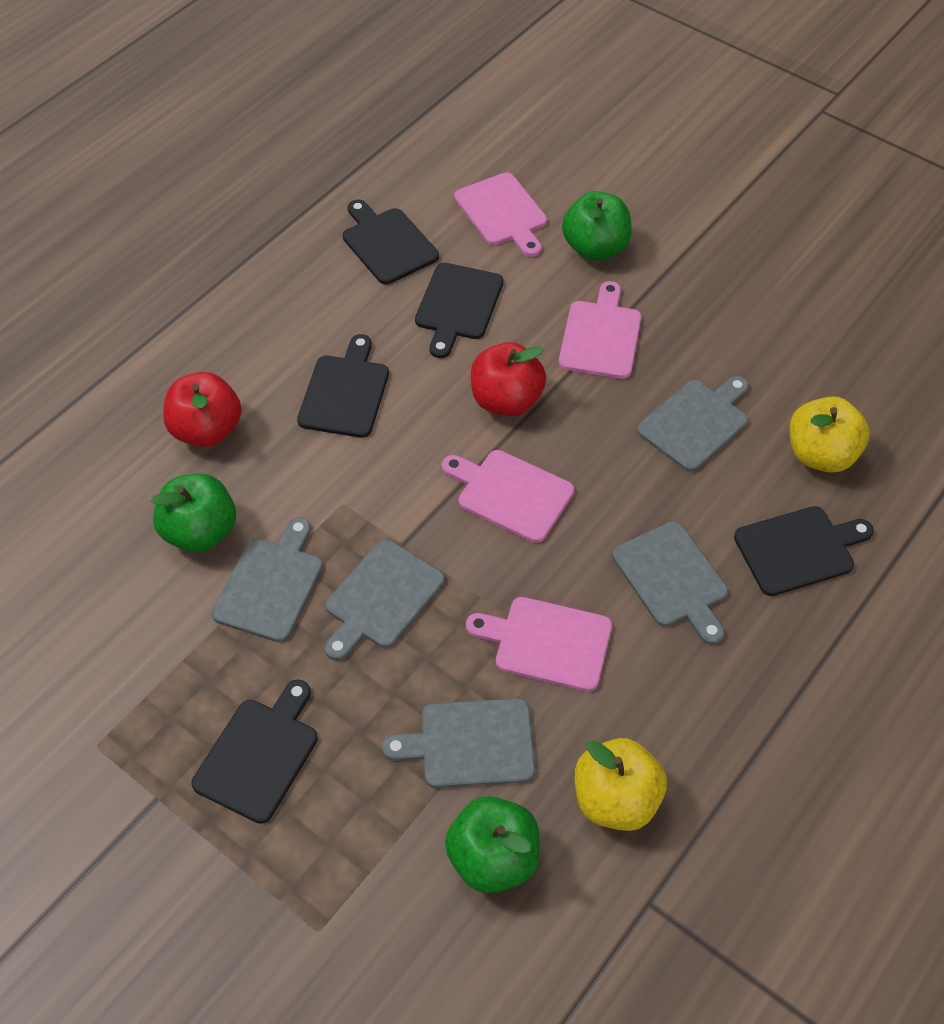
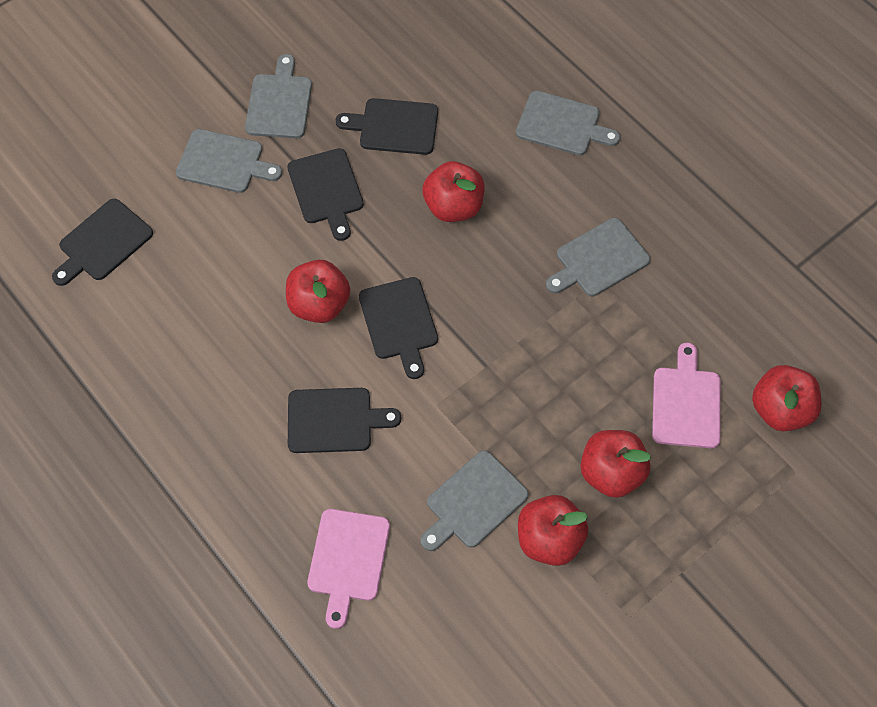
green apple: [151,473,236,552] [445,796,540,893] [562,191,632,260] = 3 -> none = 0
pink cutting board: [442,450,574,543] [454,172,547,257] [466,597,612,692] [559,281,641,379] = 4 -> [307,509,390,629] [652,342,721,448] = 2
red apple: [163,372,242,447] [471,342,546,416] = 2 -> [286,260,350,323] [422,161,485,222] [518,495,588,566] [580,430,651,498] [752,365,822,431] = 5
yellow apple: [575,738,667,831] [790,396,870,473] = 2 -> none = 0

